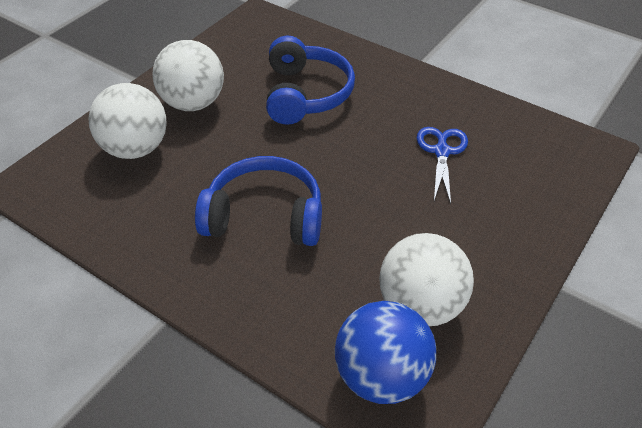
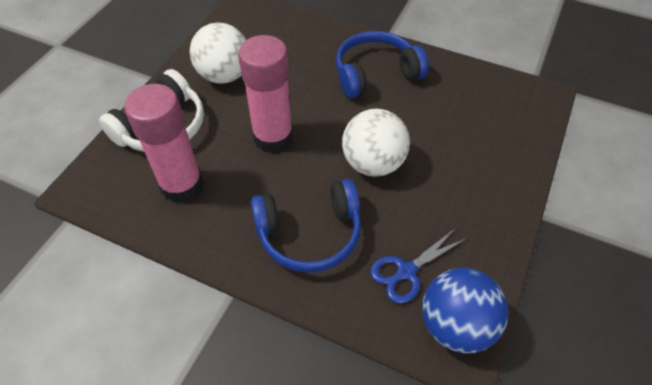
pink glue stick: none = 0 -> [124,84,203,203] [238,35,293,153] = 2
white ball: [88,83,167,159] [153,40,224,111] [379,233,474,326] = 3 -> [190,22,246,84] [342,109,410,177] = 2
white headphones: none = 0 -> [99,69,204,152] = 1

